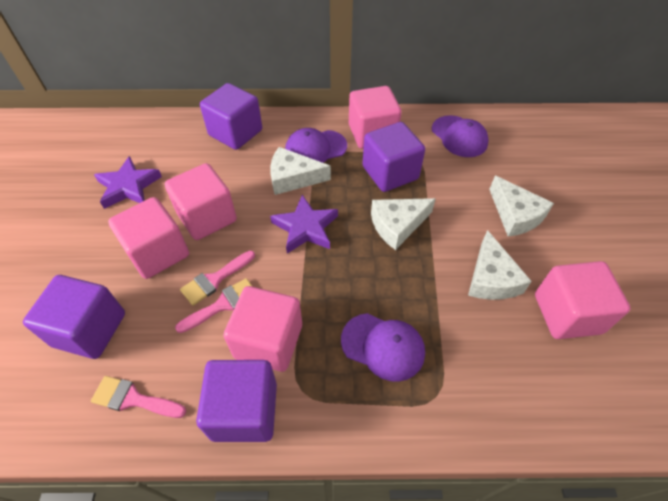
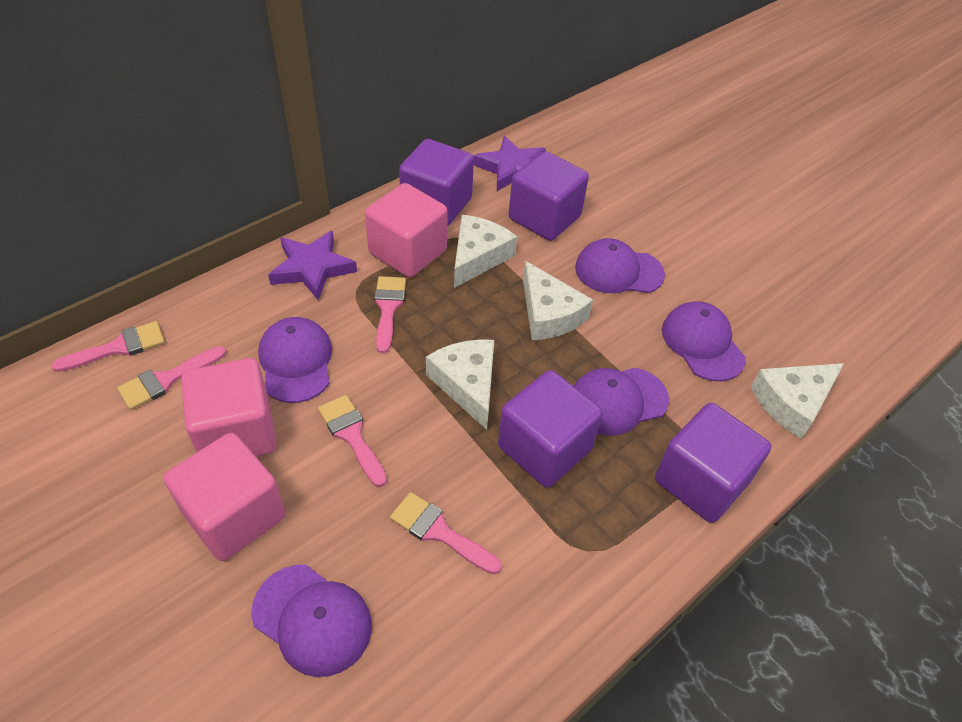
pink brush: [91,376,187,418] [175,278,253,333] [180,251,255,306] = 3 -> [51,321,165,372] [117,346,226,410] [318,395,387,487] [374,276,406,354] [390,492,501,574] = 5
pink cube: [108,197,189,279] [165,163,237,240] [224,286,302,372] [349,86,402,149] [535,261,631,339] = 5 -> [164,433,286,561] [181,358,277,456] [365,183,448,278] = 3
purple cap: [285,128,347,163] [341,313,425,382] [432,115,489,157] = 3 -> [251,565,372,677] [258,317,332,403] [574,368,669,436] [575,238,665,293] [662,301,746,381] = 5

